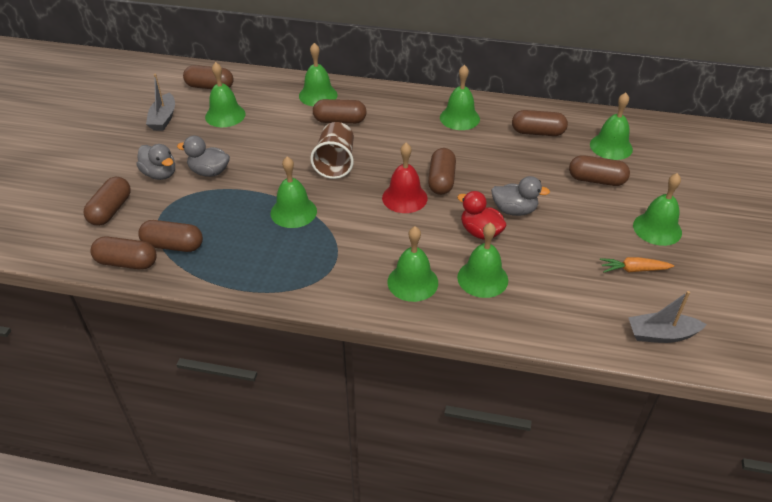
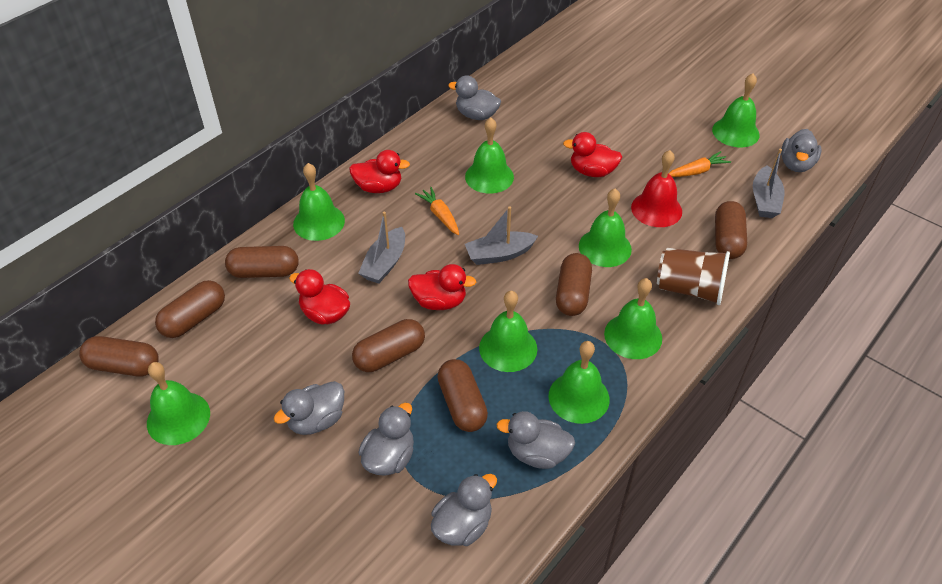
brown capsule: [83,177,131,226] [90,237,157,269] [138,220,203,252] [183,65,234,89] [313,99,367,124] [428,148,456,195] [512,110,568,136] [569,155,630,186] = 8 -> [79,336,159,377] [155,280,225,338] [225,246,299,278] [352,319,425,372] [437,359,488,432] [556,253,592,316] [715,201,747,259] = 7
grey boat: [146,74,175,131] [628,291,707,343] = 2 -> [358,212,405,284] [465,207,538,265] [753,149,784,218] = 3
grey duck: [136,144,175,180] [177,136,230,177] [491,176,550,216] = 3 -> [274,381,344,435] [358,403,414,476] [431,474,497,546] [448,76,501,120] [496,411,575,469] [781,129,821,172] = 6
orange carrot: [600,257,674,272] = 1 -> [415,187,459,235] [668,151,731,177] = 2
red duck: [457,191,507,240] = 1 -> [289,269,350,324] [349,150,410,193] [408,264,476,310] [563,132,622,177] = 4

